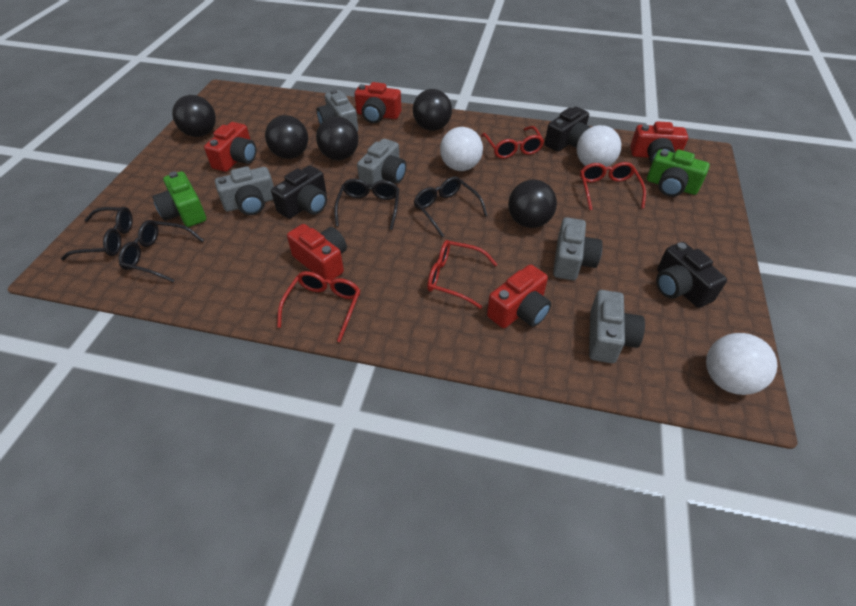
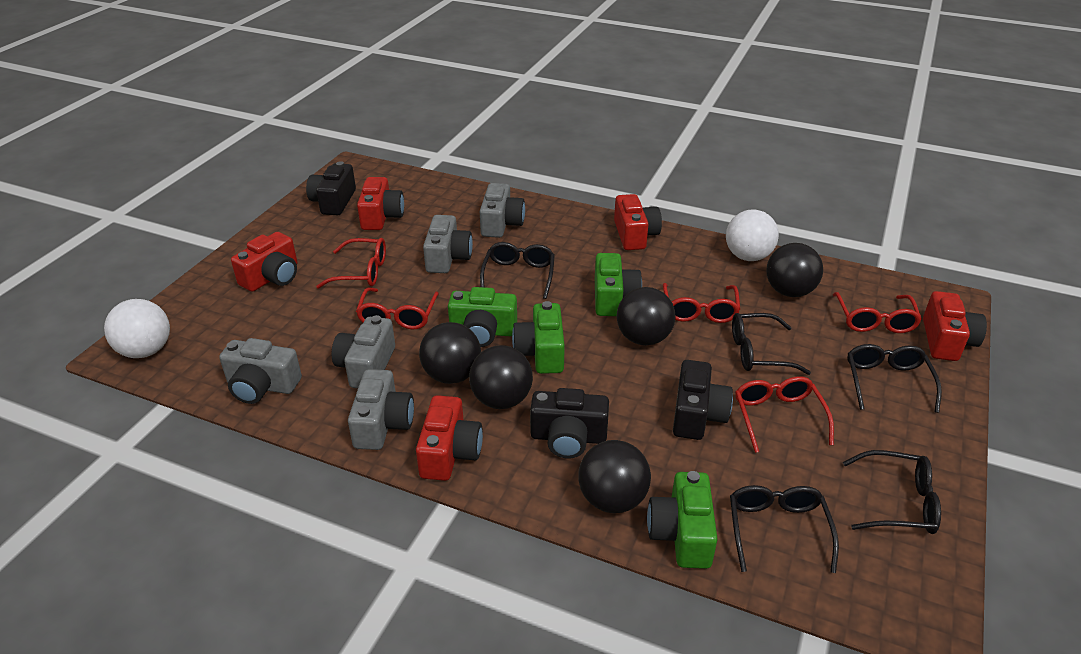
black glasses: [61,207,133,260] [118,220,204,283] [334,179,399,230] [414,177,488,237] = 4 -> [480,242,555,299] [730,485,839,573] [732,313,811,375] [843,450,941,534] [847,344,942,413] = 5
green camera: [152,171,206,227] [647,149,710,197] = 2 -> [448,287,517,347] [512,301,565,374] [595,253,642,316] [647,471,718,569] = 4
red glasses: [277,271,361,342] [427,240,497,309] [481,126,544,159] [580,162,646,210] = 4 -> [316,238,386,289] [356,288,439,329] [663,283,740,323] [735,376,834,453] [833,292,922,333] = 5
white ball: [440,127,483,171] [577,125,621,167] [706,333,777,395] = 3 -> [104,299,170,358] [726,209,779,261] = 2

